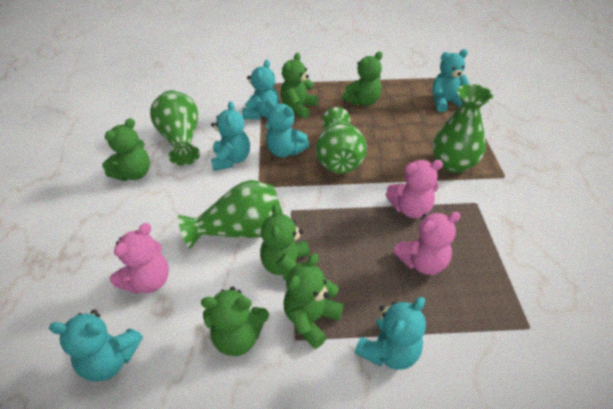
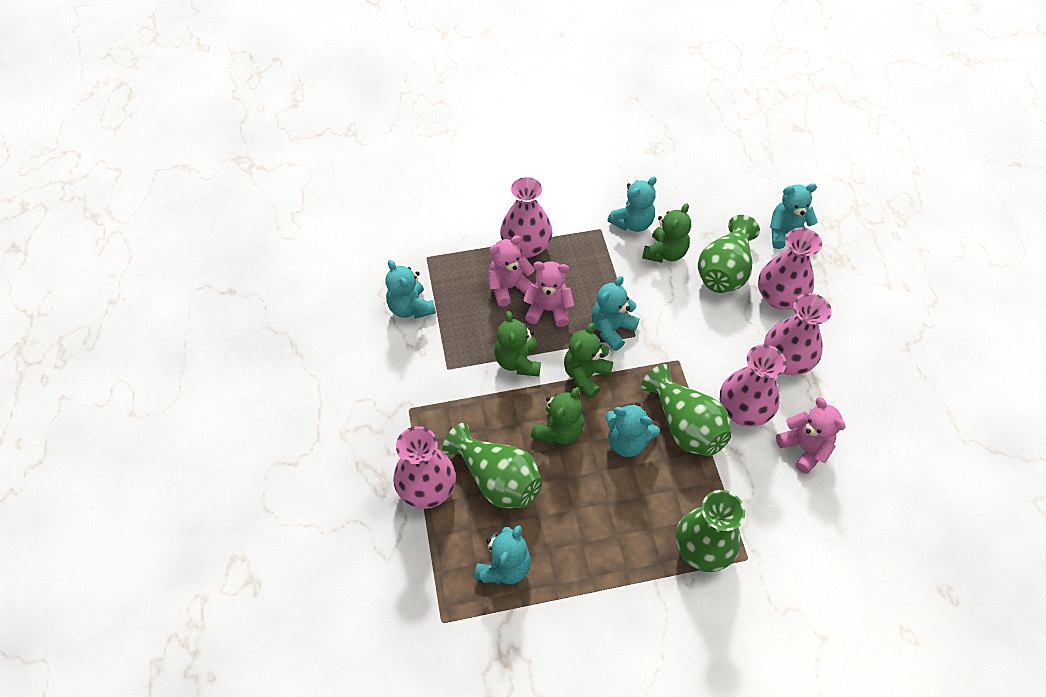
green teddy bear: [102,118,150,181] [201,287,269,356] [260,204,310,280] [280,53,318,119] [283,253,344,349] [342,52,382,106] = 6 -> [494,311,541,376] [531,387,584,444] [564,323,613,398] [642,203,691,263] = 4
pink vase: none = 0 -> [393,426,456,509] [500,176,552,258] [720,344,786,427] [758,228,822,309] [764,293,832,375] = 5

